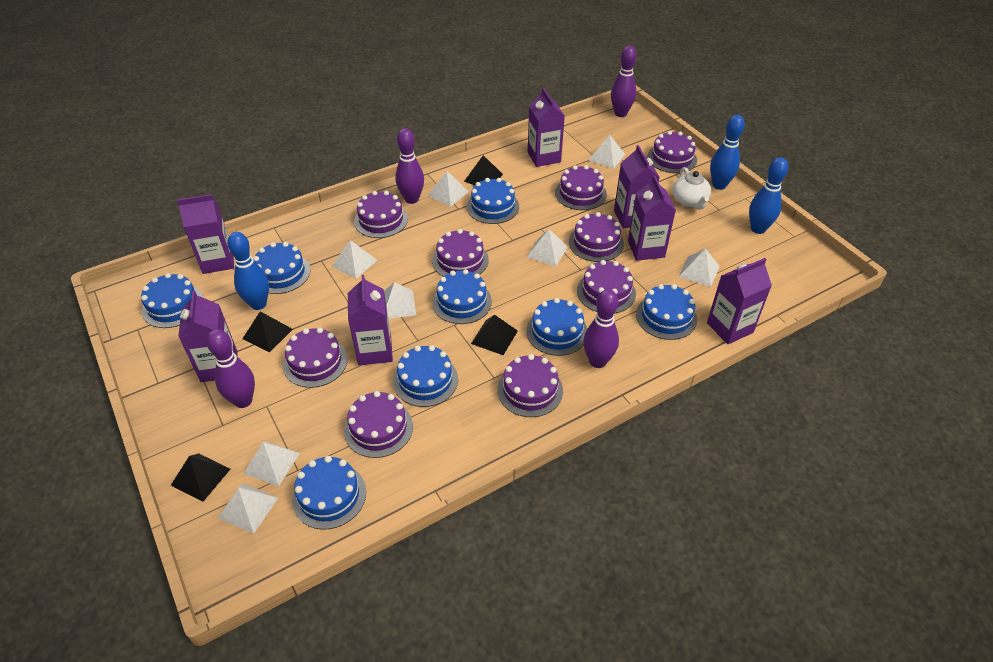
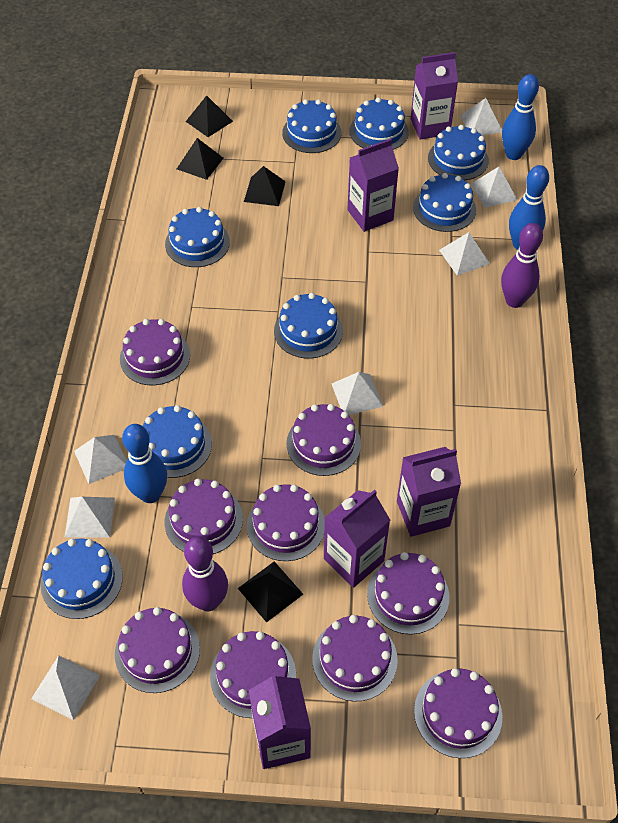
purple bowling pin: [207,329,255,408] [395,128,424,204] [583,289,619,368] [611,46,637,117] = 4 -> [182,537,228,611] [501,223,543,308] = 2
purple carton: [177,194,234,274] [178,290,238,382] [348,275,393,365] [528,87,565,167] [614,145,660,228] [628,175,676,261] [707,258,772,344] = 7 -> [249,673,311,769] [324,490,390,588] [348,139,399,232] [397,447,461,537] [411,52,458,139] = 5
white pyramid: [218,483,278,534] [243,441,300,486] [332,240,377,279] [384,282,416,319] [427,171,469,207] [527,229,568,267] [588,135,625,169] [679,248,720,287] = 8 -> [31,655,100,720] [64,497,115,538] [74,435,127,484] [332,372,383,415] [439,232,490,276] [460,98,502,135] [471,167,517,208] = 7
white teapot: [673,167,711,210] = 1 -> none = 0

